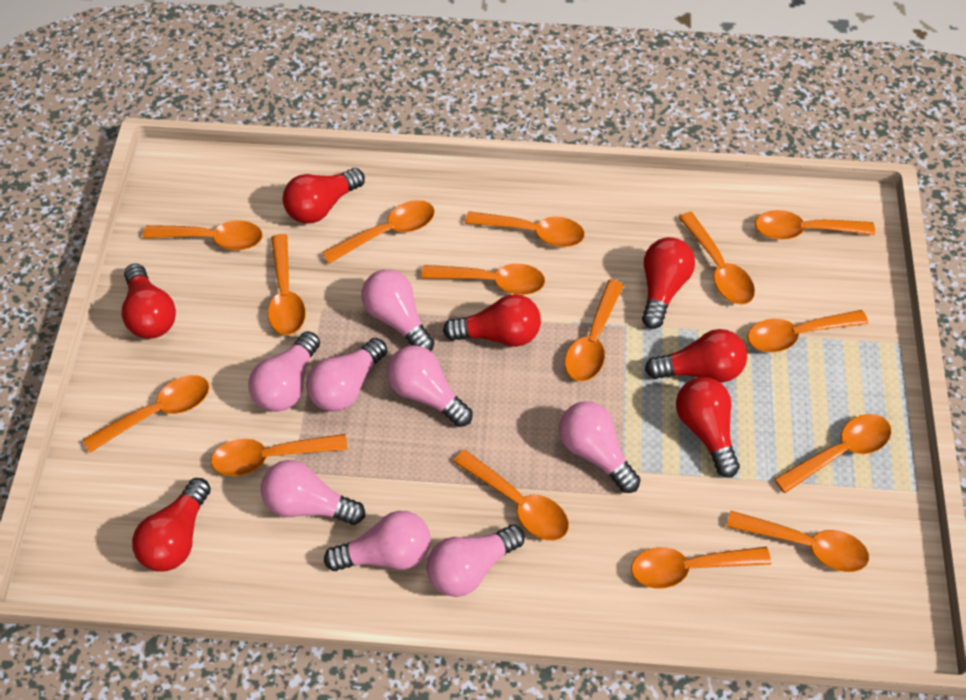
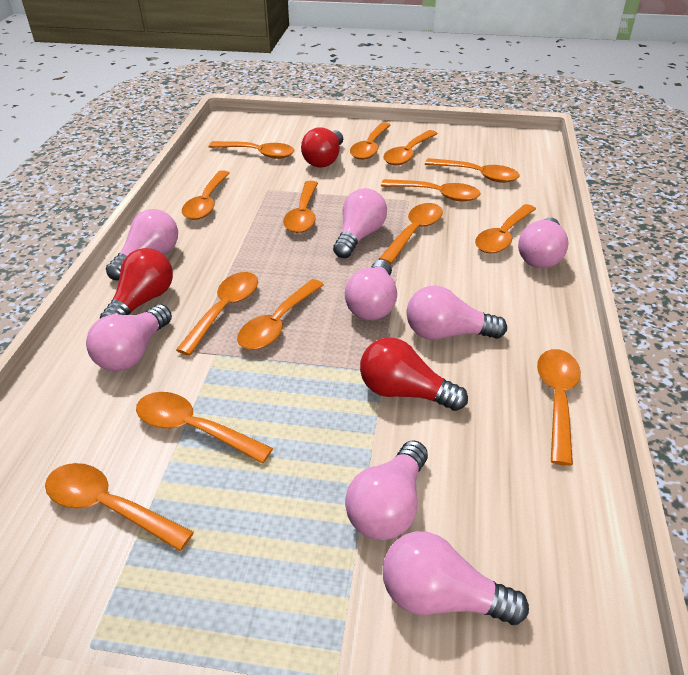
orange spoon: [83,375,209,453] [143,220,262,250] [211,434,348,476] [268,234,306,335] [322,200,435,264] [421,264,545,295] [453,449,569,541] [465,211,585,247] [565,280,624,382] [631,547,771,589] [678,212,755,305] [726,511,869,572] [747,310,868,353] [755,210,875,240] [774,414,891,493] = 15 -> [45,463,194,551] [136,392,273,464] [176,272,258,356] [182,170,230,220] [209,141,295,159] [237,279,324,350] [283,181,318,233] [350,122,391,160] [379,203,443,264] [381,179,481,202] [383,130,438,165] [425,158,520,183] [475,204,536,253] [537,349,581,466] = 14
red light bulb: [122,263,176,339] [132,478,211,572] [283,168,365,224] [443,294,541,347] [642,237,695,329] [645,329,747,382] [676,377,740,478] = 7 -> [100,248,173,319] [301,127,343,168] [360,337,468,411] = 3

